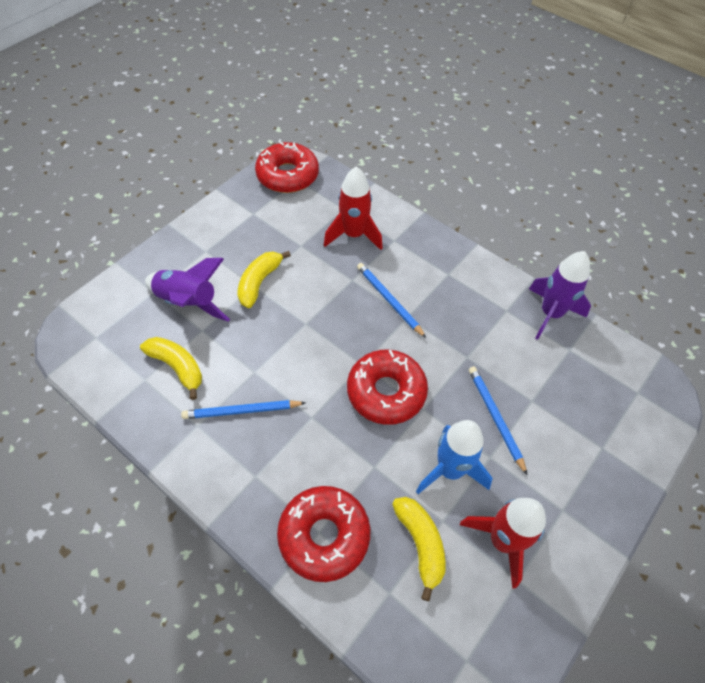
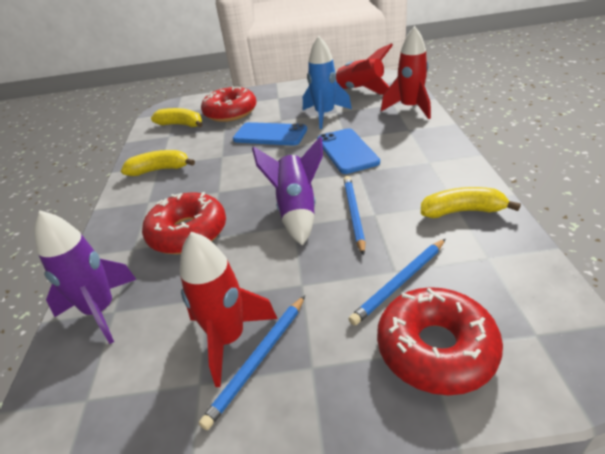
blue phone: none = 0 -> [233,122,307,146] [317,128,380,174] = 2
red rocket: [324,166,383,250] [460,498,546,589] = 2 -> [180,231,278,387] [335,43,393,95] [381,26,431,119] = 3

